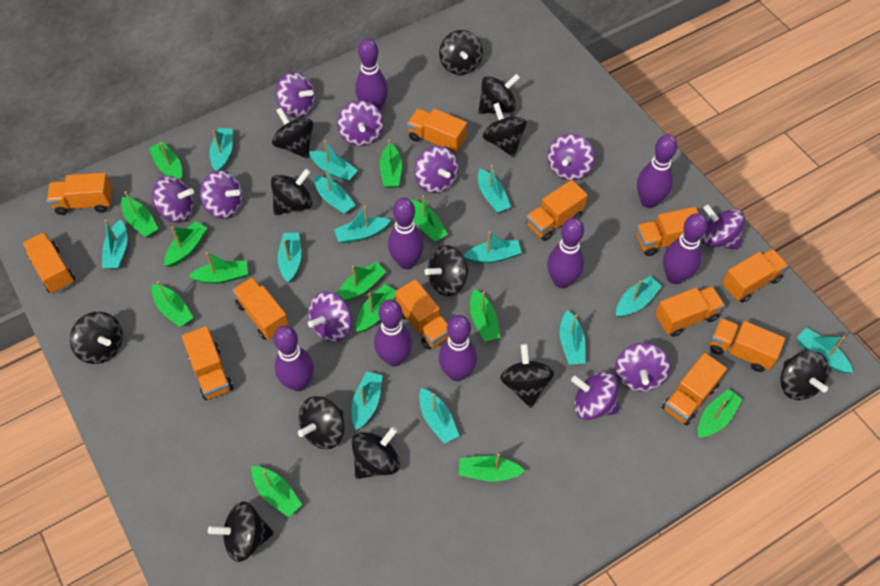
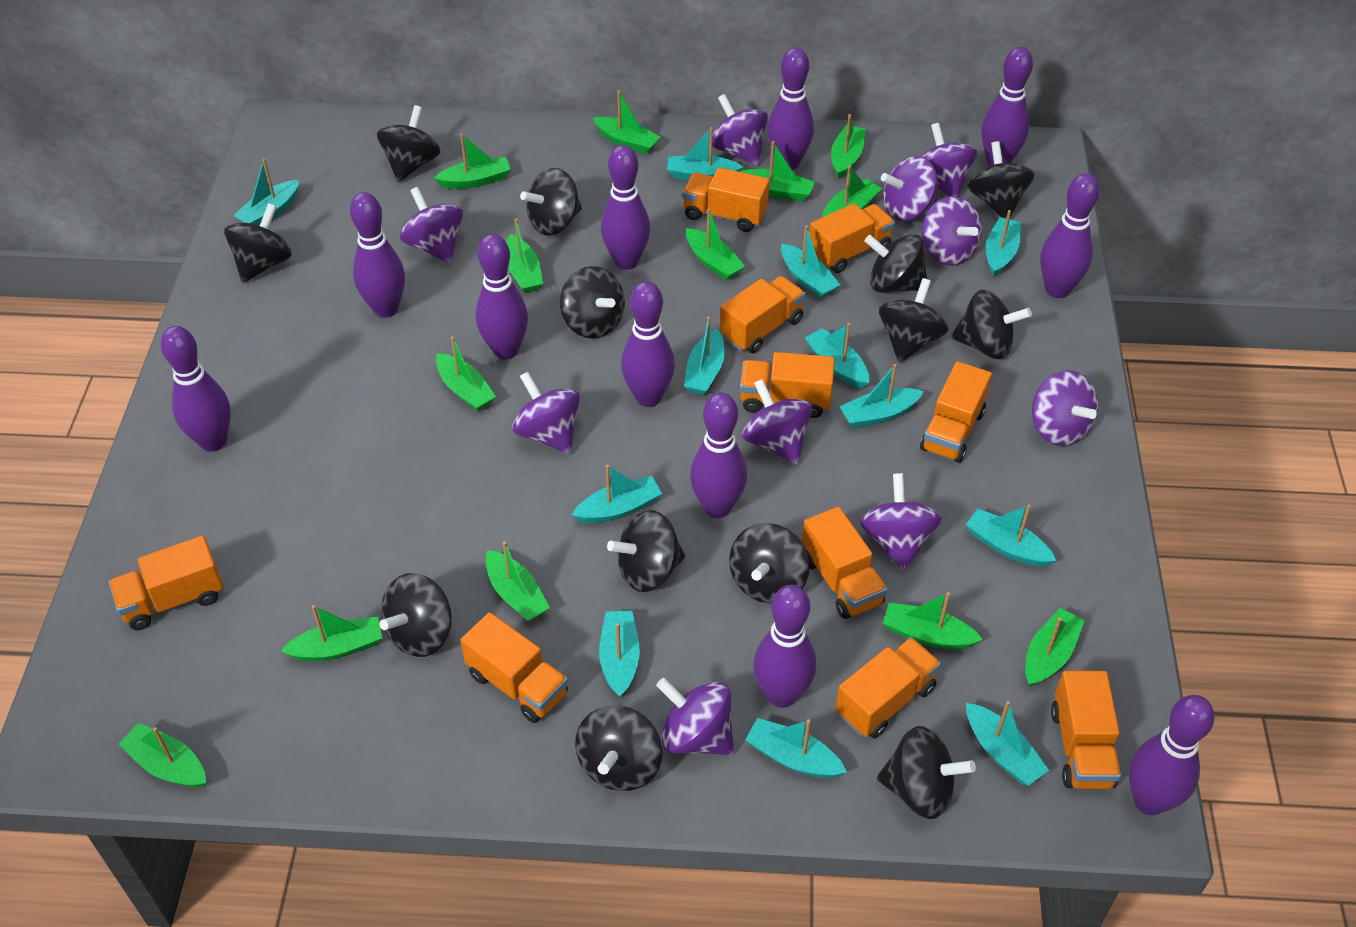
black spinning top: [70,312,123,364] [208,501,274,562] [271,169,312,215] [272,108,313,158] [298,396,345,449] [352,426,400,479] [424,245,469,296] [439,30,483,75] [478,73,520,114] [483,103,527,157] [500,344,554,408] [780,351,829,400] = 12 -> [224,203,292,283] [377,105,440,182] [380,573,452,657] [520,168,582,236] [560,266,625,338] [575,705,662,791] [607,510,685,592] [729,523,810,603] [864,234,927,293] [877,726,976,819] [879,278,949,363] [951,290,1032,359] [967,141,1035,218] = 13
orange truck: [23,232,75,293] [47,173,113,215] [182,326,233,400] [232,277,289,340] [395,279,449,350] [407,109,467,153] [526,180,588,241] [636,207,698,256] [655,286,725,337] [662,353,727,425] [710,318,785,372] [722,249,788,303] = 12 -> [109,536,224,630] [460,612,568,723] [682,167,770,232] [720,276,805,353] [740,352,835,418] [802,507,887,619] [810,203,895,273] [836,637,941,739] [920,361,992,463] [1051,671,1121,789] = 10
purple bowling pin: [273,326,314,391] [355,38,388,112] [374,299,412,367] [388,198,424,269] [439,315,477,381] [547,218,584,288] [637,134,678,208] [663,213,708,284] = 8 -> [161,326,231,452] [350,192,405,318] [476,234,528,360] [601,145,650,270] [621,281,675,407] [690,392,747,518] [753,585,816,708] [767,47,814,170] [981,47,1033,166] [1040,173,1100,298] [1129,695,1214,815] = 11
turquoise boat: [102,219,127,269] [209,128,233,171] [278,233,301,283] [309,140,358,182] [314,169,355,214] [334,206,391,244] [352,371,383,430] [419,388,459,444] [464,231,522,263] [478,165,511,213] [560,310,586,365] [616,276,662,318] [797,327,853,373] = 13 -> [233,159,299,226] [572,465,662,523] [599,611,640,697] [667,127,744,180] [684,317,725,395] [745,718,847,778] [781,225,840,298] [805,323,869,388] [839,364,924,428] [966,505,1056,567] [966,701,1049,786] [986,210,1021,277] = 12

